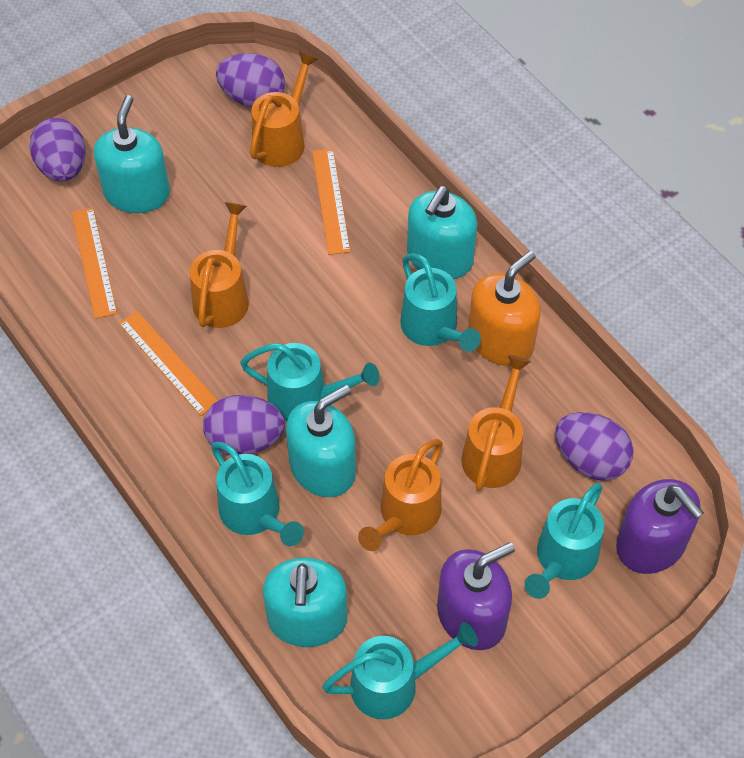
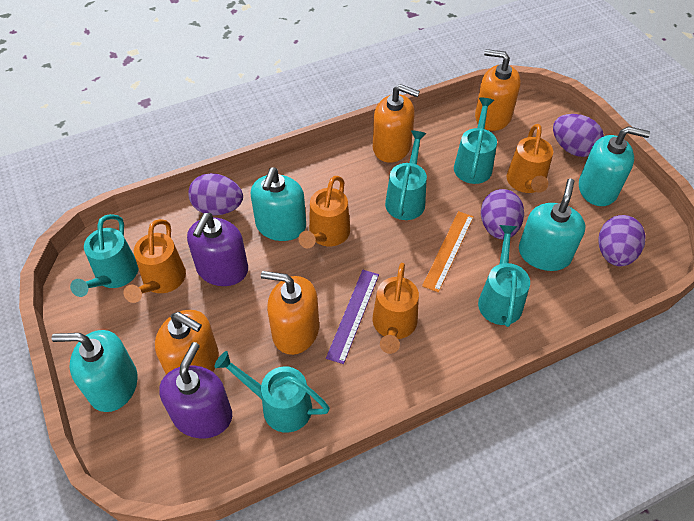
orange ruler: [72,207,117,319] [119,311,218,416] [312,149,351,255] = 3 -> [422,211,474,292] = 1
orange soap dispenser: [468,251,540,366] = 1 -> [155,310,219,374] [261,271,319,355] [373,84,420,163] [475,49,521,131] = 4
purple ruler: none = 0 -> [326,270,379,364] = 1

